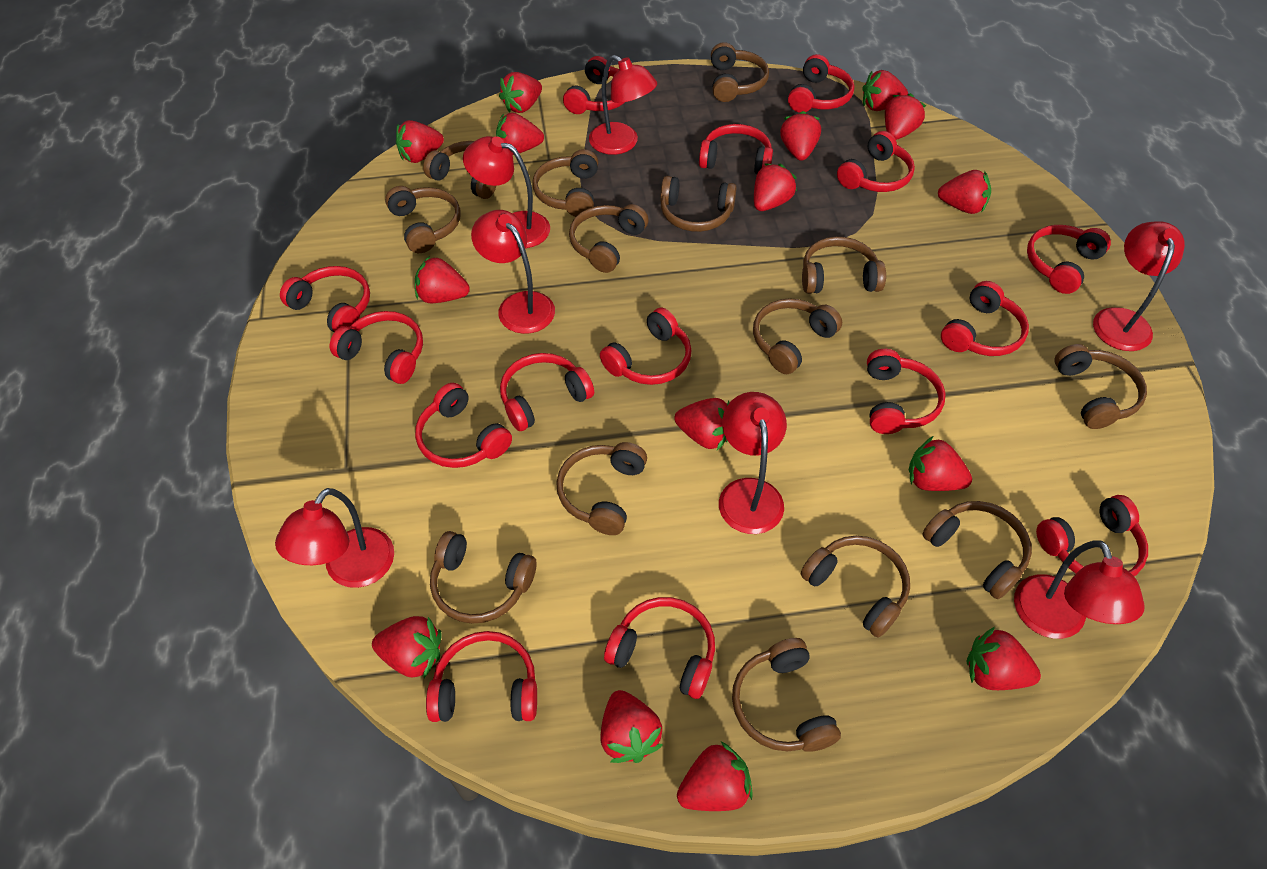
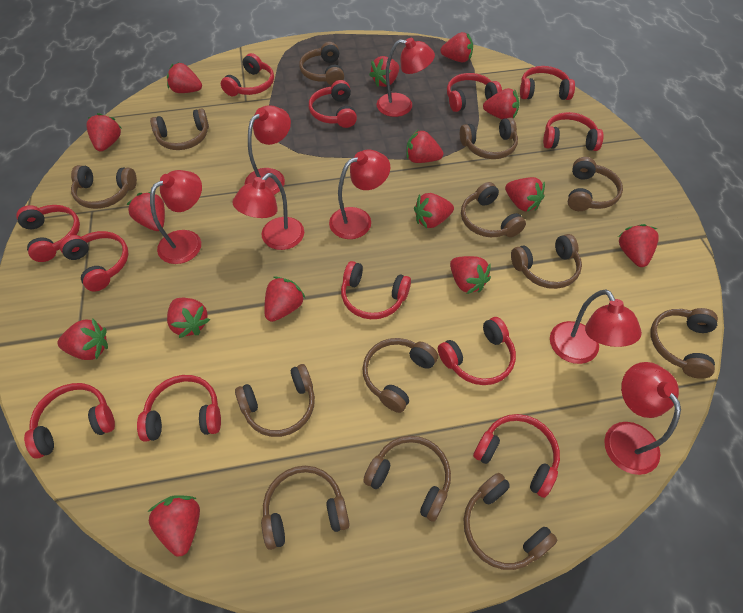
brown headphones: [385,186,461,253] [423,141,496,199] [430,531,536,624] [533,149,598,217] [556,442,647,535] [569,204,648,273] [660,176,737,232] [711,42,769,102] [732,638,841,752] [753,298,842,374] [801,536,910,637] [802,236,886,294] [922,501,1032,599] [1055,344,1147,429] = 14 -> [71,165,137,209] [150,108,209,150] [235,364,315,437] [261,466,350,550] [299,42,344,86] [363,338,438,413] [363,436,451,522] [460,117,518,159] [461,182,526,237] [464,473,557,570] [511,234,582,289] [568,157,623,211] [650,308,718,379] = 13
red headphones: [280,266,370,332] [330,311,423,384] [415,383,512,468] [426,631,537,722] [500,353,594,431] [563,56,625,114] [600,308,692,385] [604,597,715,699] [699,124,773,174] [788,54,854,113] [837,131,915,192] [867,349,946,434] [941,281,1029,356] [1027,225,1111,294] [1036,495,1148,576] = 15 -> [16,205,80,262] [24,383,115,458] [60,231,129,292] [137,375,221,442] [221,53,274,96] [309,80,357,128] [341,261,411,319] [438,317,516,385] [447,73,502,112] [473,414,560,498] [520,66,575,100] [543,112,603,151] = 12

